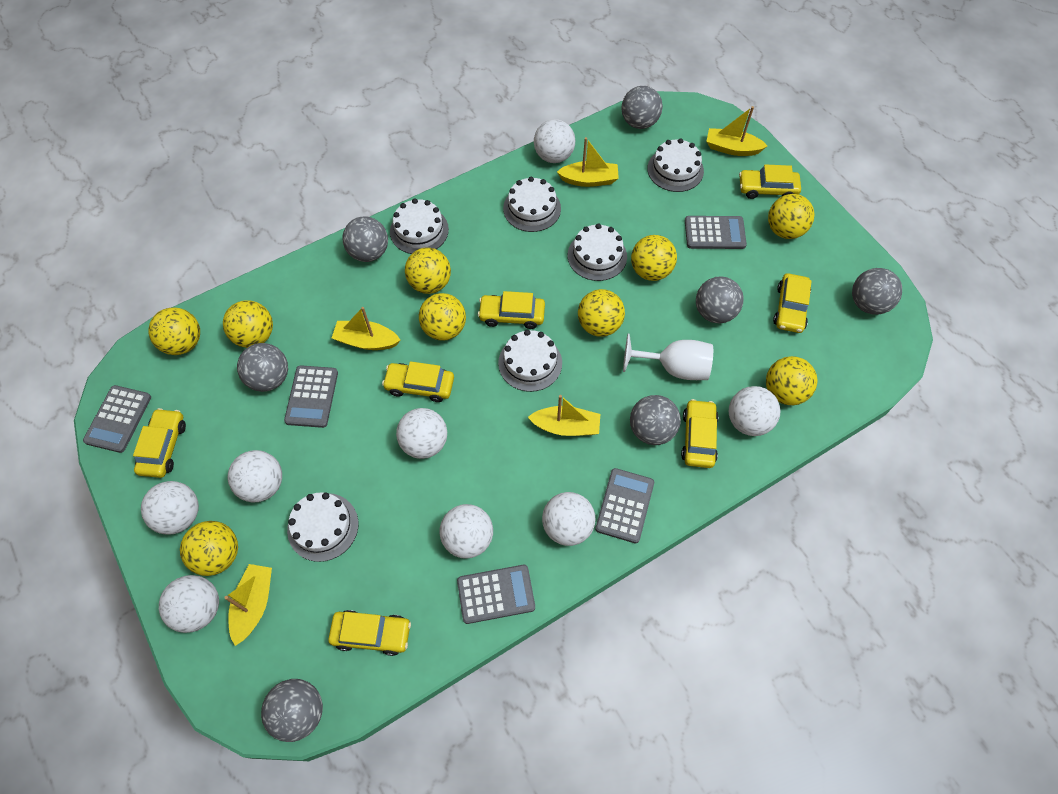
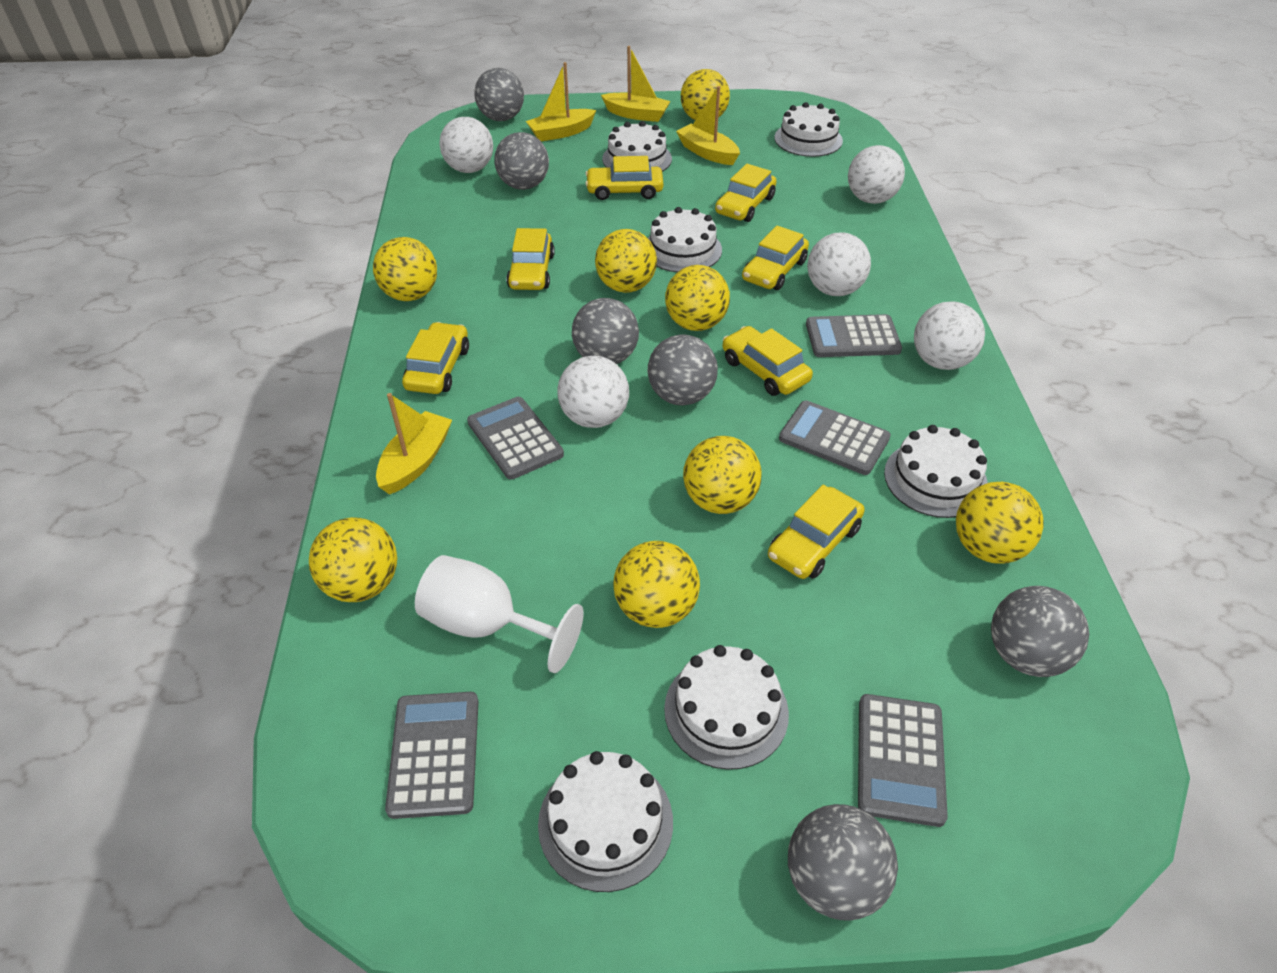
grey ball: [237,343,288,392] [261,679,323,742] [342,216,388,262] [621,86,663,129] [630,395,681,445] [696,277,744,324] [852,268,902,315] = 7 -> [474,68,524,121] [494,132,549,190] [572,298,639,364] [647,334,718,405] [788,804,898,921] [991,586,1089,677] = 6
white ball: [141,481,199,535] [159,575,219,633] [228,450,282,502] [396,408,447,459] [439,504,493,559] [534,119,575,163] [542,492,596,546] [729,386,781,436] = 8 -> [439,117,493,173] [557,356,629,428] [807,232,871,296] [848,145,905,204] [914,301,985,370] = 5
yellow ball: [148,307,200,355] [180,521,238,576] [223,300,273,348] [405,248,451,294] [419,293,466,341] [578,289,625,337] [631,235,677,281] [766,356,817,405] [768,194,815,239] = 9 -> [309,517,397,602] [373,237,437,301] [595,229,657,293] [613,541,700,628] [665,265,730,331] [681,69,730,120] [683,436,762,514] [956,482,1044,564] = 8
yellow boat: [224,564,272,646] [332,307,400,350] [528,395,600,436] [557,137,619,187] [706,106,767,156] = 5 -> [376,393,452,494] [526,62,596,142] [601,46,671,122] [676,86,740,165] = 4

